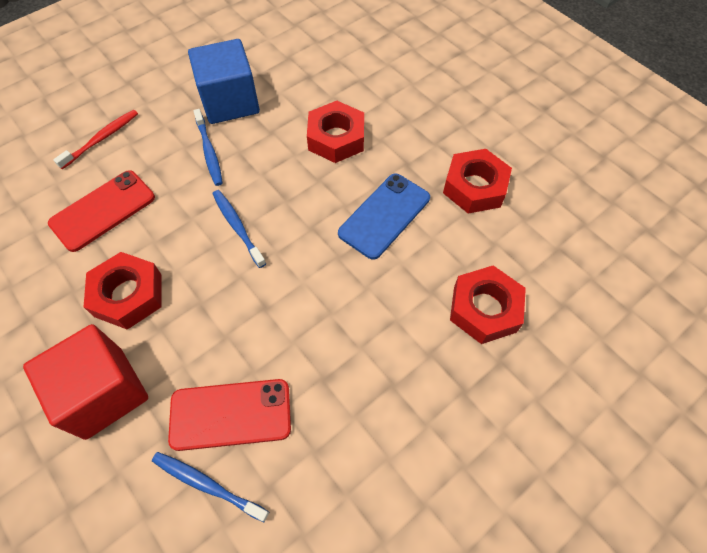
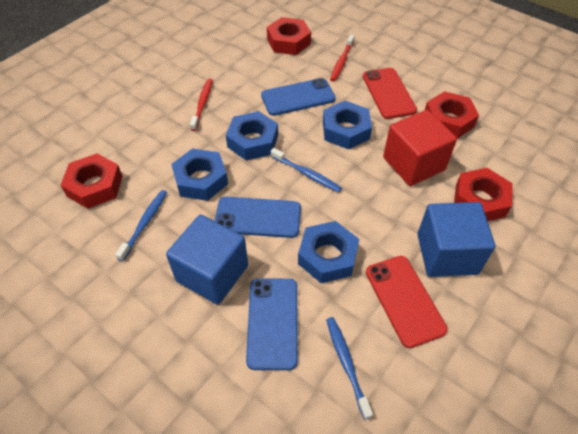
blue cube: [188,39,260,124] = 1 -> [166,215,248,305] [417,202,495,277] = 2
blue nut: none = 0 -> [171,148,228,201] [226,111,278,160] [298,221,359,283] [323,101,372,149] = 4
blue phone: [338,174,430,260] = 1 -> [215,197,301,238] [246,279,298,370] [261,78,336,116] = 3
red toothbrush: [53,110,138,169] = 1 -> [190,79,213,131] [330,34,355,82] = 2

